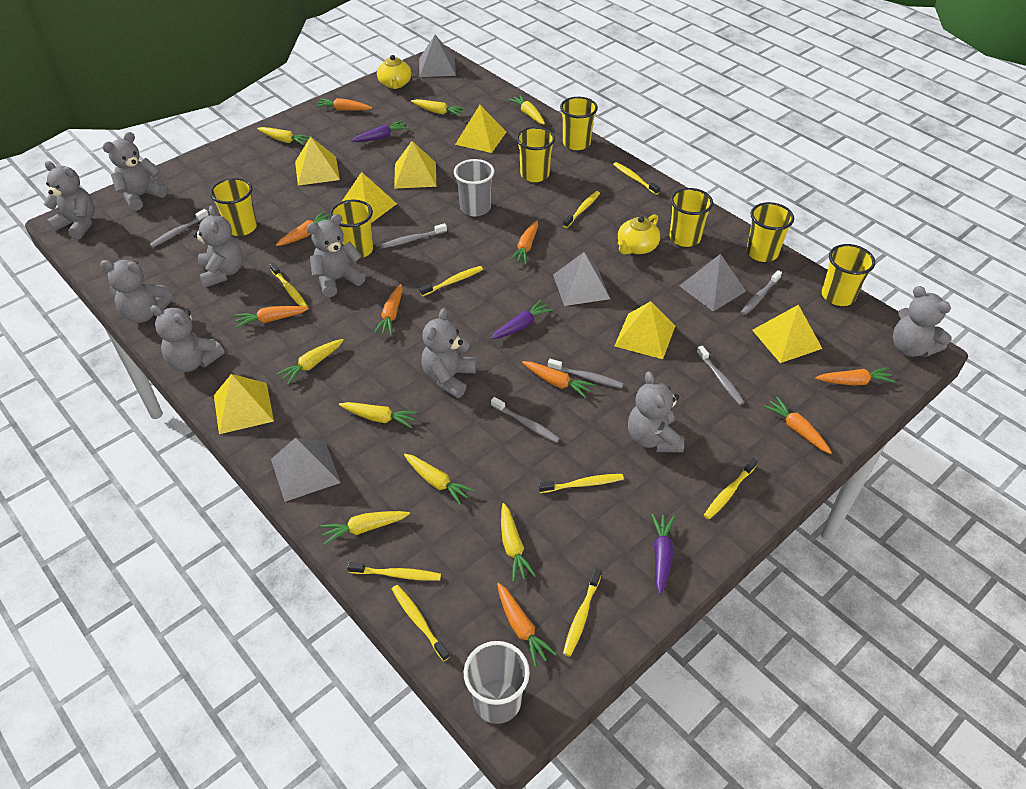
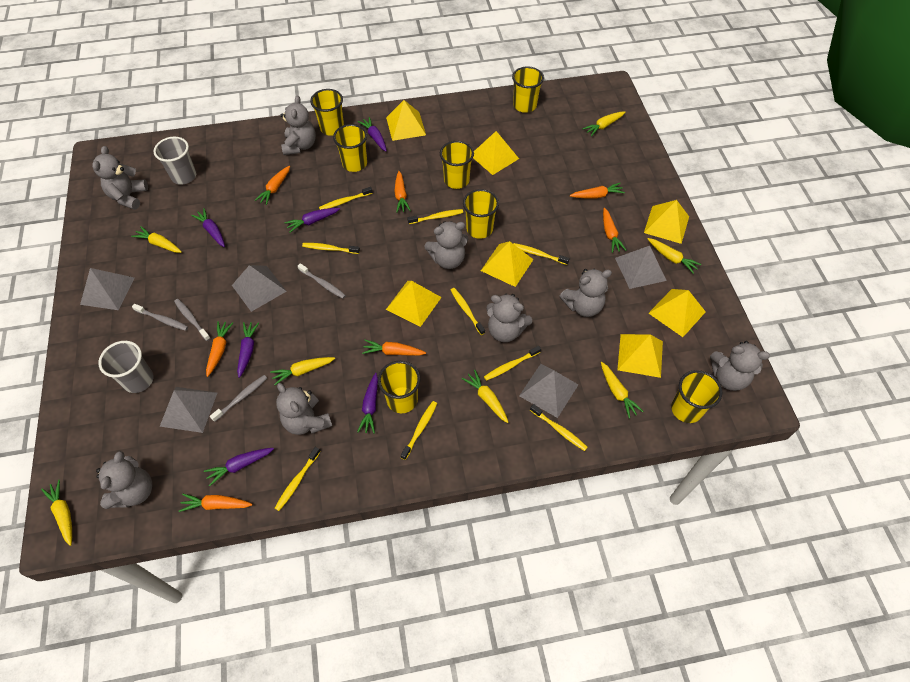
grey pyramid: [271,437,341,502] [419,35,456,77] [553,252,610,306] [679,254,746,312] = 4 -> [80,268,134,310] [159,387,217,433] [232,265,287,312] [519,364,578,418] [615,246,667,289] = 5
grey teddy bear: [44,161,95,239] [100,260,173,323] [102,132,168,211] [150,305,225,372] [193,206,243,288] [306,214,366,297] [422,308,477,398] [628,371,684,452] [893,286,952,357] = 9 -> [92,146,148,210] [96,451,152,509] [276,383,332,435] [281,95,316,155] [424,221,468,269] [486,294,532,342] [559,269,612,317] [710,341,770,391] = 8
grey toothbrush: [150,209,209,248] [382,223,447,248] [491,397,560,443] [548,359,623,388] [697,346,745,405] [741,270,782,315] = 6 -> [132,304,188,331] [174,299,211,341] [210,375,267,422] [298,263,346,299] = 4
orange carrot: [234,306,309,328] [276,211,330,246] [315,98,372,111] [374,284,403,336] [497,583,557,667] [509,221,538,264] [522,361,595,398] [763,397,832,454] [815,367,896,386] = 9 -> [179,494,252,512] [206,321,233,377] [255,166,290,205] [362,340,426,356] [394,171,411,212] [570,183,625,198] [603,208,626,253] = 7
purple carrot: [351,121,408,142] [491,300,553,339] [651,514,675,595] = 3 -> [191,208,225,247] [204,448,274,486] [237,322,259,378] [285,208,340,233] [357,373,378,434] [358,117,387,151] = 6
yellow carrot: [257,127,310,146] [276,339,344,385] [320,511,410,545] [339,402,418,428] [404,454,475,505] [411,99,466,116] [501,503,536,582] [508,95,545,125] = 8 -> [41,480,72,546] [131,226,182,253] [270,357,335,385] [462,370,508,423] [583,111,625,136] [601,362,644,419] [648,238,701,274] = 7
yellow teapot: [377,54,412,89] [618,214,660,254] = 2 -> none = 0

